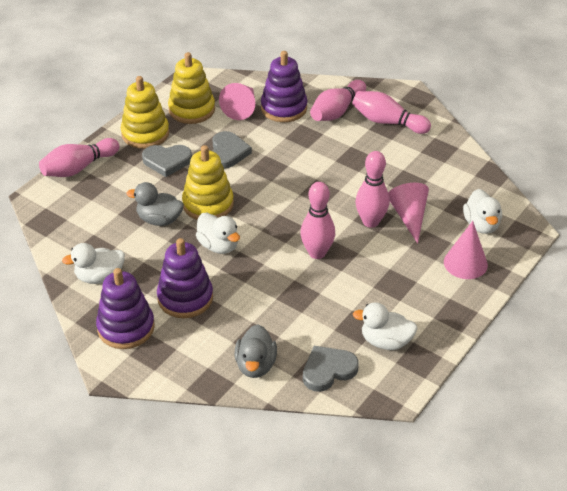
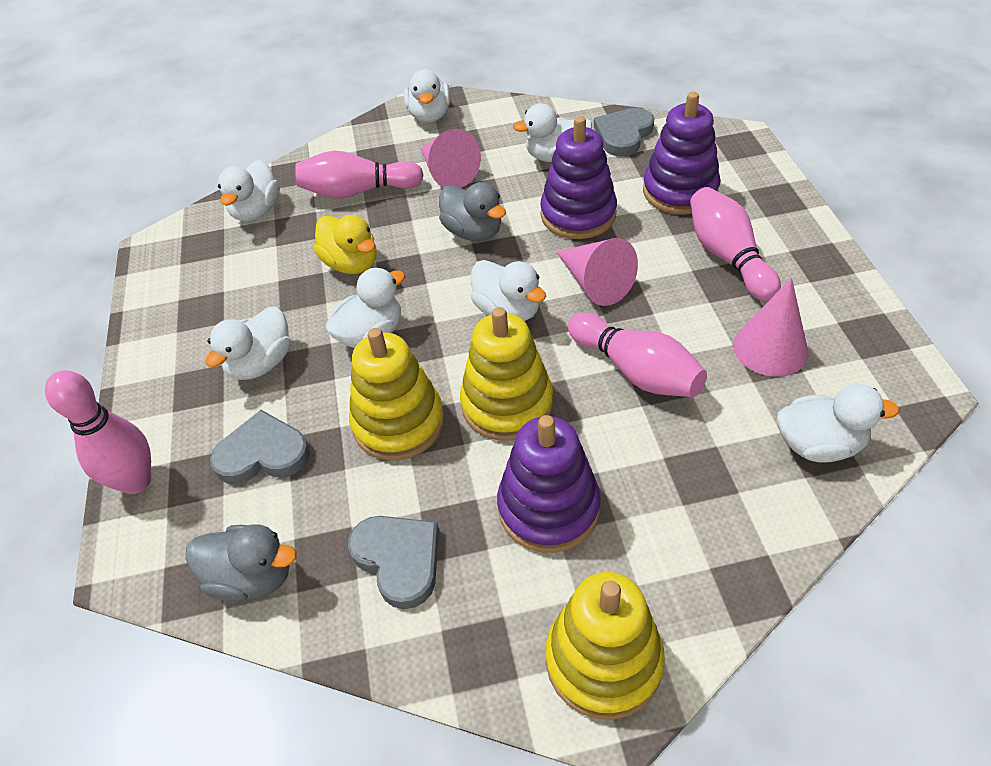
pink bowling pin: [39,138,120,177] [300,182,335,259] [310,80,366,121] [352,91,431,134] [356,151,390,228] = 5 -> [45,370,151,494] [295,150,423,199] [568,312,707,397] [690,187,781,301] = 4
white duck: [62,243,125,284] [196,213,240,254] [353,303,418,350] [463,189,502,234] = 4 -> [205,307,291,380] [218,160,280,221] [325,268,405,348] [404,69,451,122] [471,260,546,321] [513,103,592,162] [777,384,899,463] = 7
yellow duck: none = 0 -> [314,215,377,274] = 1

